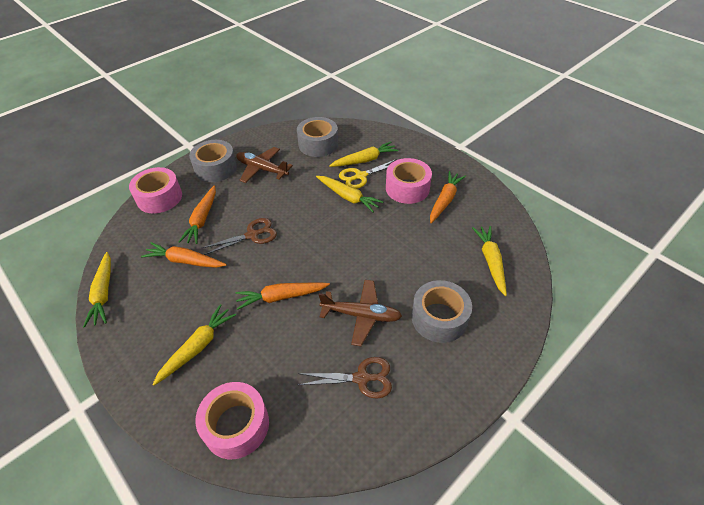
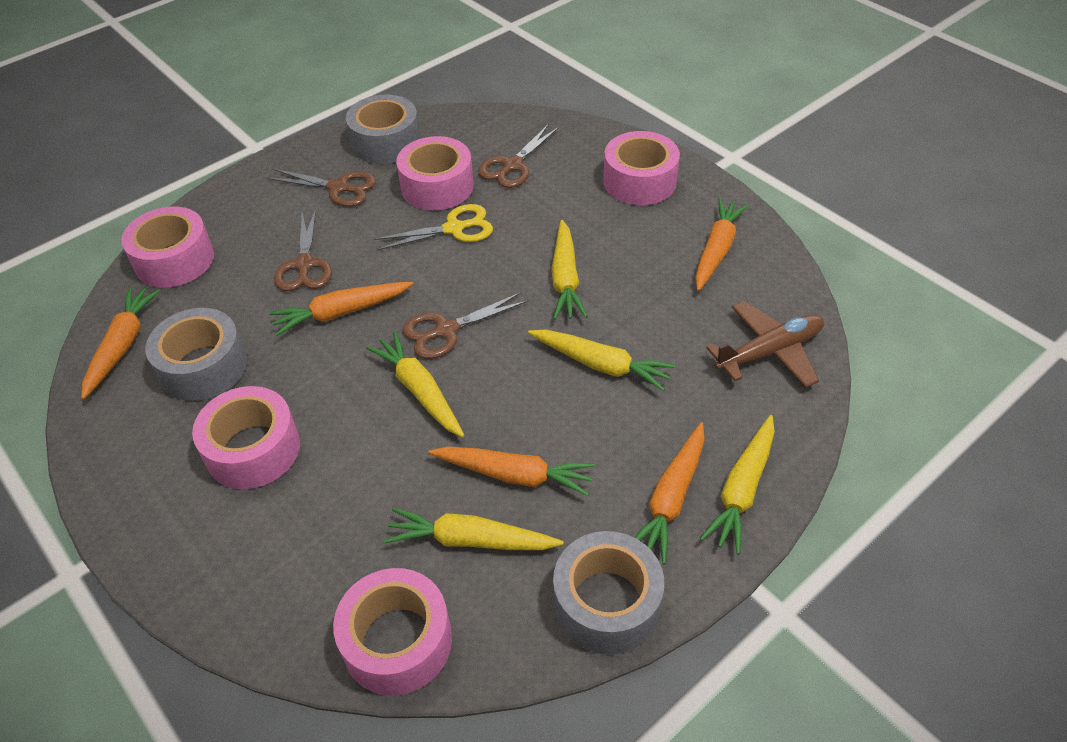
brown plane: [236,147,293,183] [319,280,402,346] = 2 -> [706,301,824,388] = 1
brown scissors: [202,218,277,255] [298,357,392,399] = 2 -> [267,169,376,207] [274,208,332,291] [403,292,528,359] [478,124,559,188] = 4
orange carrot: [141,242,227,268] [178,186,216,244] [236,282,330,310] [430,171,466,223] = 4 -> [81,287,160,400] [269,282,413,336] [428,447,595,496] [635,422,705,564] [695,198,749,291] = 5
pink tape: [129,167,182,213] [196,382,269,459] [386,158,432,204] = 3 -> [121,207,214,288] [192,386,300,489] [333,568,452,696] [396,136,474,210] [603,131,680,205] = 5

